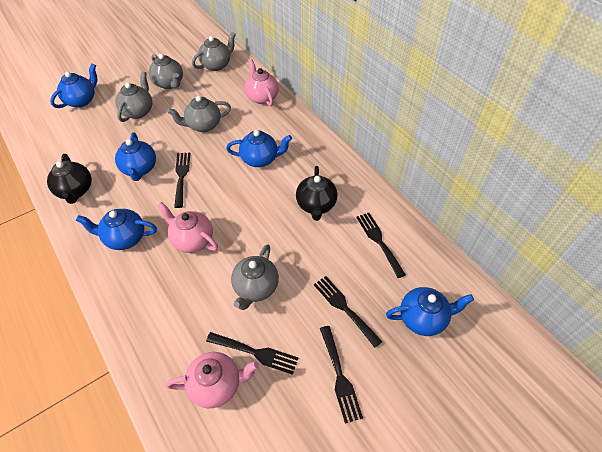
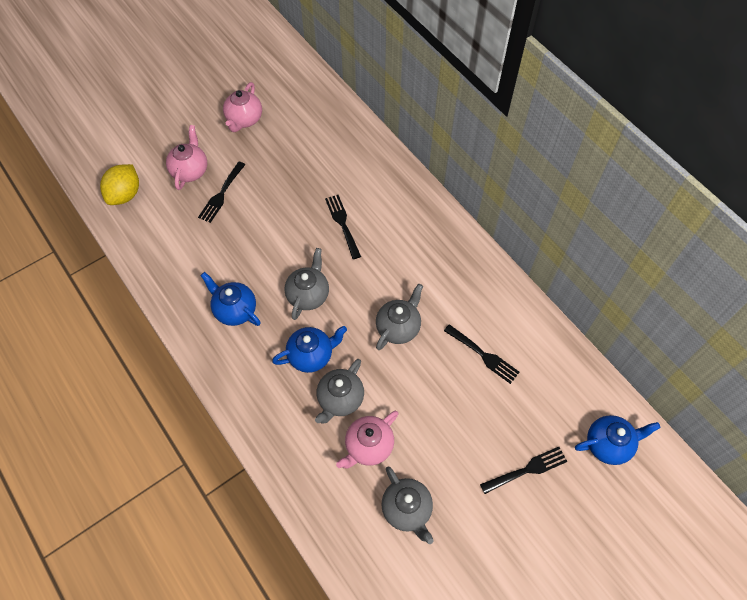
black fork: [174,152,190,208] [206,332,298,375] [314,276,382,348] [320,326,363,424] [356,213,406,278] = 5 -> [198,162,245,223] [325,195,361,259] [444,324,520,384] [480,447,567,494] = 4
black teapot: [47,154,92,204] [296,166,337,221] = 2 -> none = 0
blue teapot: [50,64,97,108] [76,209,157,250] [115,132,156,181] [226,130,292,167] [386,287,474,336] = 5 -> [200,272,261,326] [272,326,347,373] [575,415,661,465] = 3
grey teapot: [115,71,152,122] [149,54,183,89] [167,96,231,132] [192,32,236,71] [231,244,279,310] = 5 -> [284,248,329,320] [315,359,364,424] [376,284,423,350] [381,467,434,544] = 4
yellow lemon: none = 0 -> [100,164,139,205] = 1

